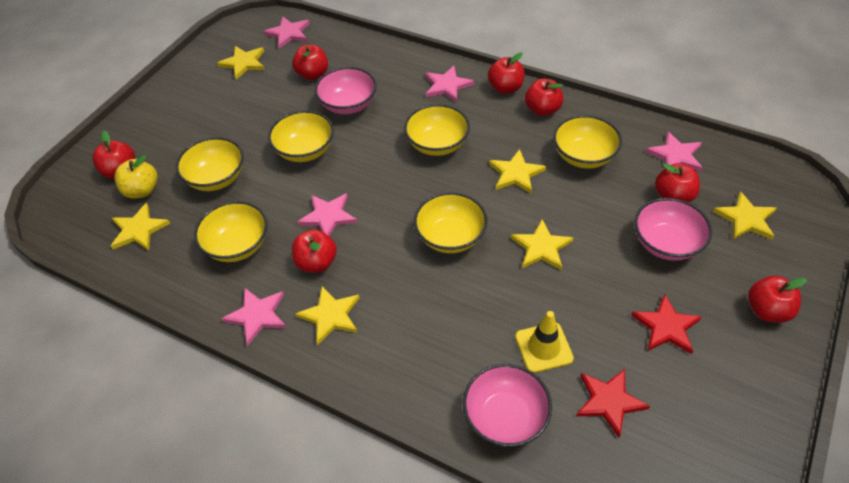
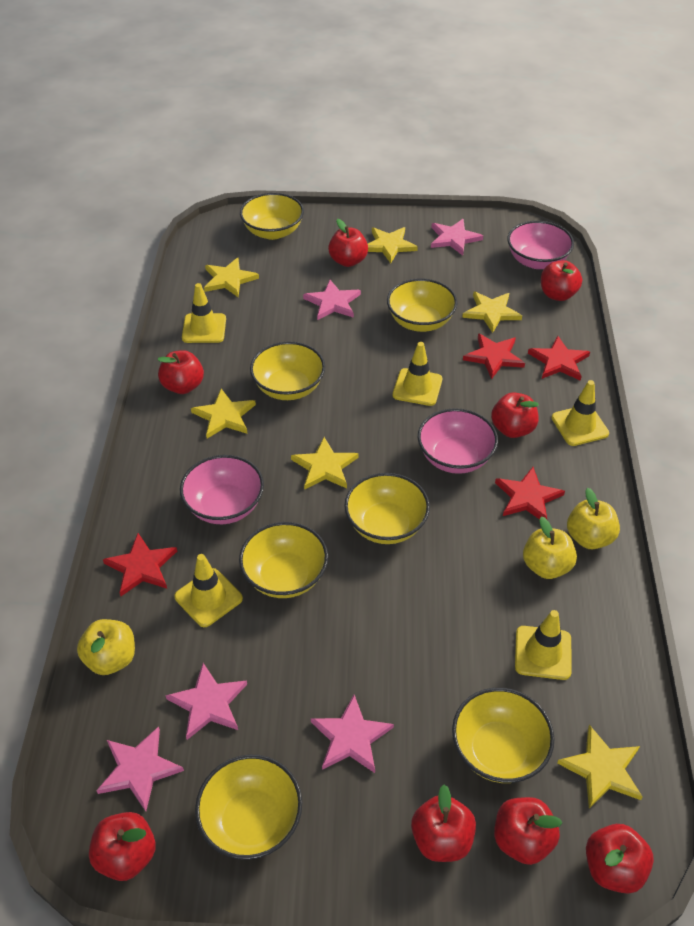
red apple: [93,131,135,179] [292,45,328,80] [292,229,337,273] [488,52,525,94] [525,78,563,116] [655,163,700,202] [748,276,807,323] = 7 -> [89,812,156,881] [157,350,204,394] [328,219,368,267] [411,785,476,862] [491,392,539,438] [494,797,562,865] [541,260,582,301] [586,824,654,894] = 8
red star: [576,369,650,437] [631,294,702,354] = 2 -> [103,533,177,596] [463,333,525,379] [495,467,565,519] [528,336,590,381] = 4
yellow apple: [114,155,158,199] = 1 -> [77,619,135,675] [523,517,577,579] [567,488,620,549] = 3
yellow bowl: [176,137,244,191] [194,201,268,262] [268,111,334,162] [404,104,470,156] [414,192,488,253] [553,115,622,169] = 6 -> [195,755,302,860] [239,522,328,598] [240,193,304,240] [250,342,325,400] [344,473,430,544] [387,279,458,332] [452,688,555,783] = 7
yellow traffic cone: [515,311,574,373] = 1 -> [174,554,243,627] [182,283,226,343] [393,342,442,406] [515,610,572,680] [552,380,609,446] = 5

